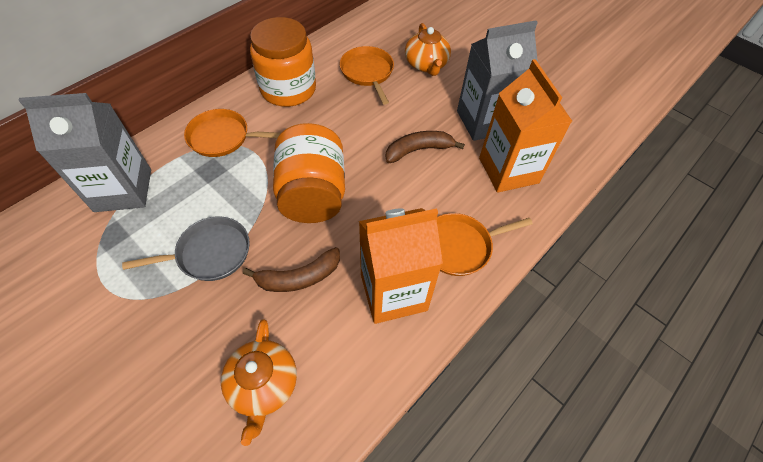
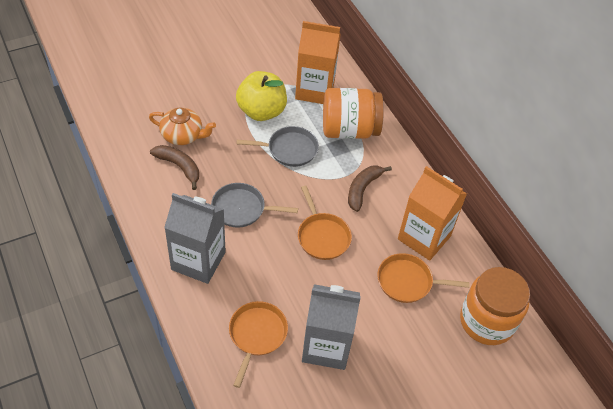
grey pan: [122,217,250,281] = 1 -> [211,183,298,228] [237,126,319,167] = 2
orange teapot: [221,319,297,446] [405,23,451,76] = 2 -> [149,108,216,145] = 1
yellow apple: none = 0 -> [236,71,287,121] = 1

